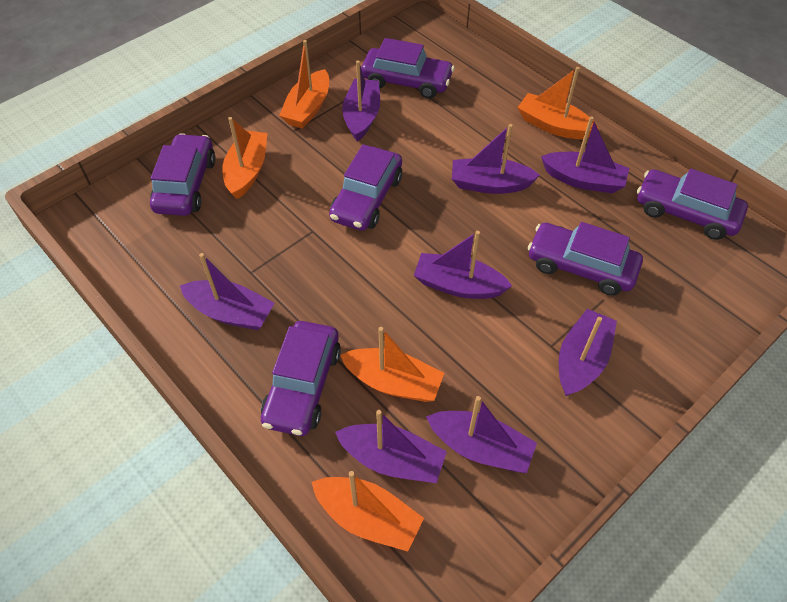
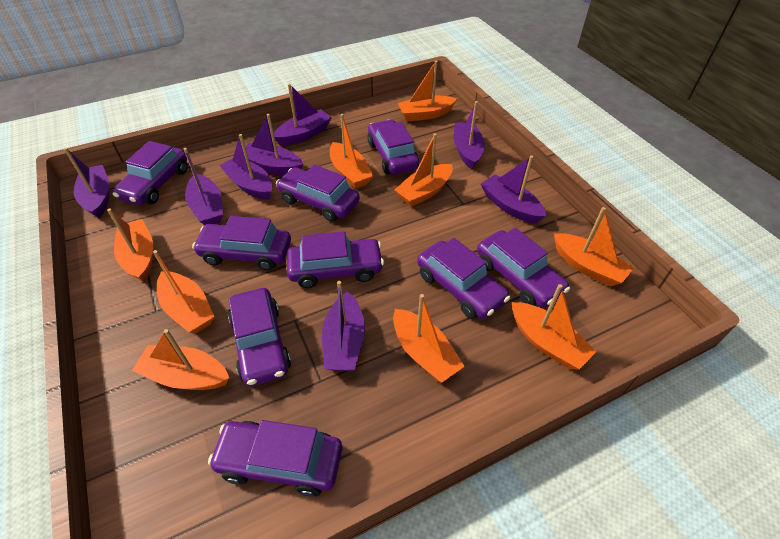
orange boat: [222,117,267,199] [279,40,329,129] [312,471,424,552] [340,327,444,402] [517,67,599,139] = 5 -> [107,208,153,282] [132,329,229,390] [153,250,215,334] [330,114,373,189] [393,294,465,383] [395,133,453,207] [397,61,457,121] [512,284,597,369] [554,207,634,286] = 9
purple car: [150,133,216,216] [261,321,341,436] [329,144,402,231] [361,38,455,99] [528,222,643,295] [637,168,748,240] = 6 -> [113,141,188,205] [192,216,291,270] [208,420,342,497] [228,288,291,386] [276,165,360,222] [287,231,384,288] [367,119,419,175] [417,238,510,319] [477,228,570,308] = 9

